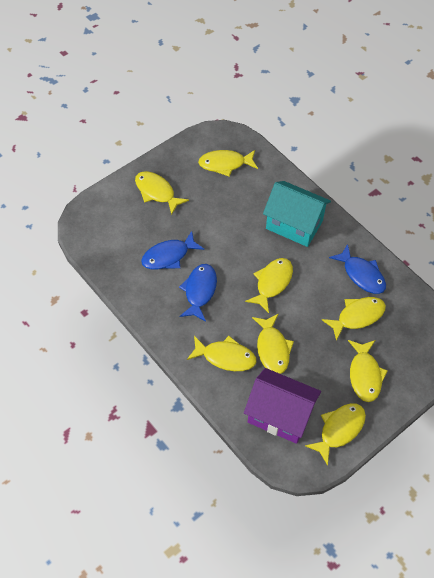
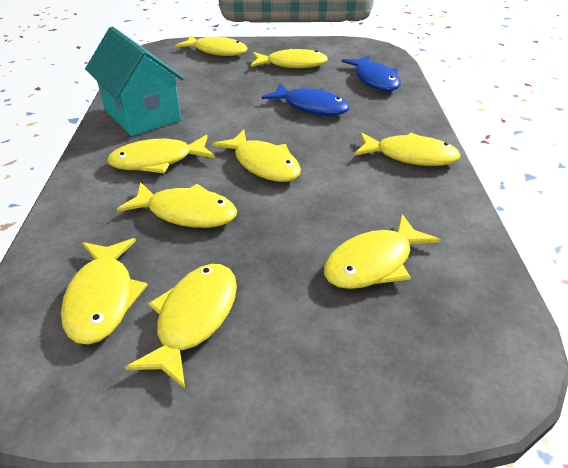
blue fish: [141,231,204,270] [179,264,217,322] [329,244,386,294] = 3 -> [261,83,350,115] [342,55,401,91] = 2
purple house: [244,368,321,444] = 1 -> none = 0
yellow fish: [135,171,189,215] [187,336,257,371] [198,150,258,177] [245,258,293,313] [252,314,294,374] [305,403,366,466] [322,297,386,341] [348,340,388,402] = 8 -> [61,238,148,344] [107,135,215,173] [117,182,237,228] [125,264,237,388] [175,35,248,56] [212,130,301,182] [251,49,328,68] [324,214,441,289] [354,132,461,166] = 9

